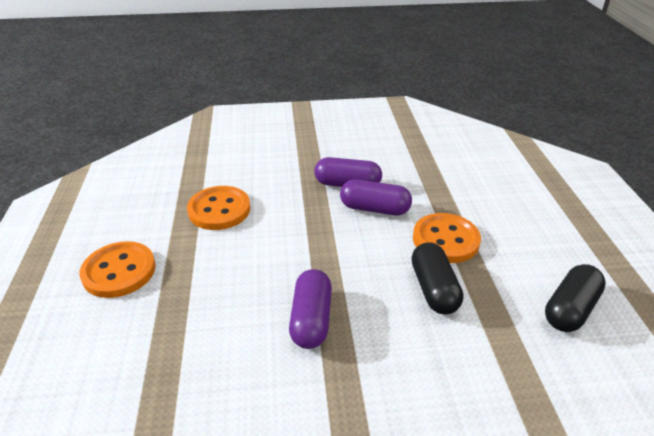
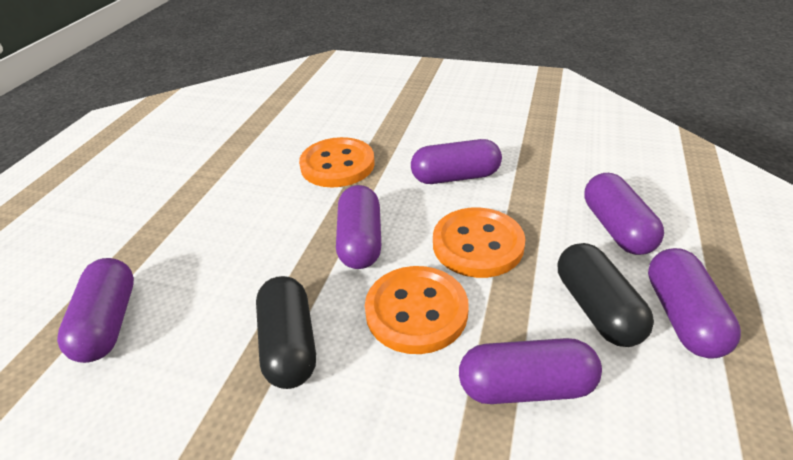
purple capsule: [289,269,332,349] [314,157,382,187] [340,179,412,215] = 3 -> [57,258,134,363] [336,185,381,269] [411,139,502,184] [459,338,602,404] [584,173,664,255] [648,248,741,359] = 6

